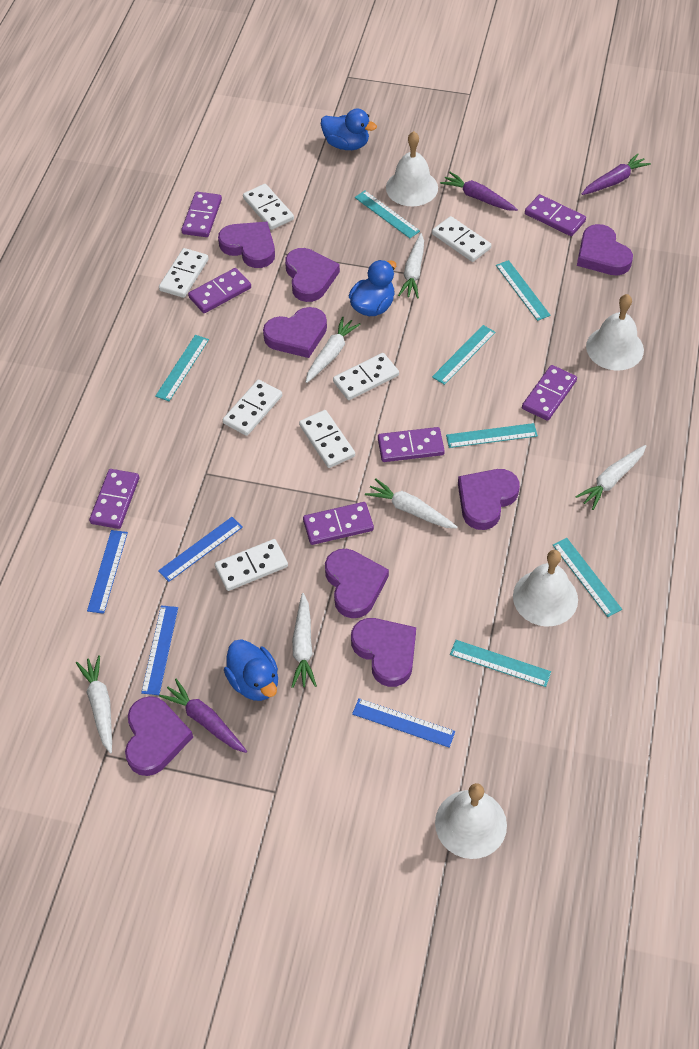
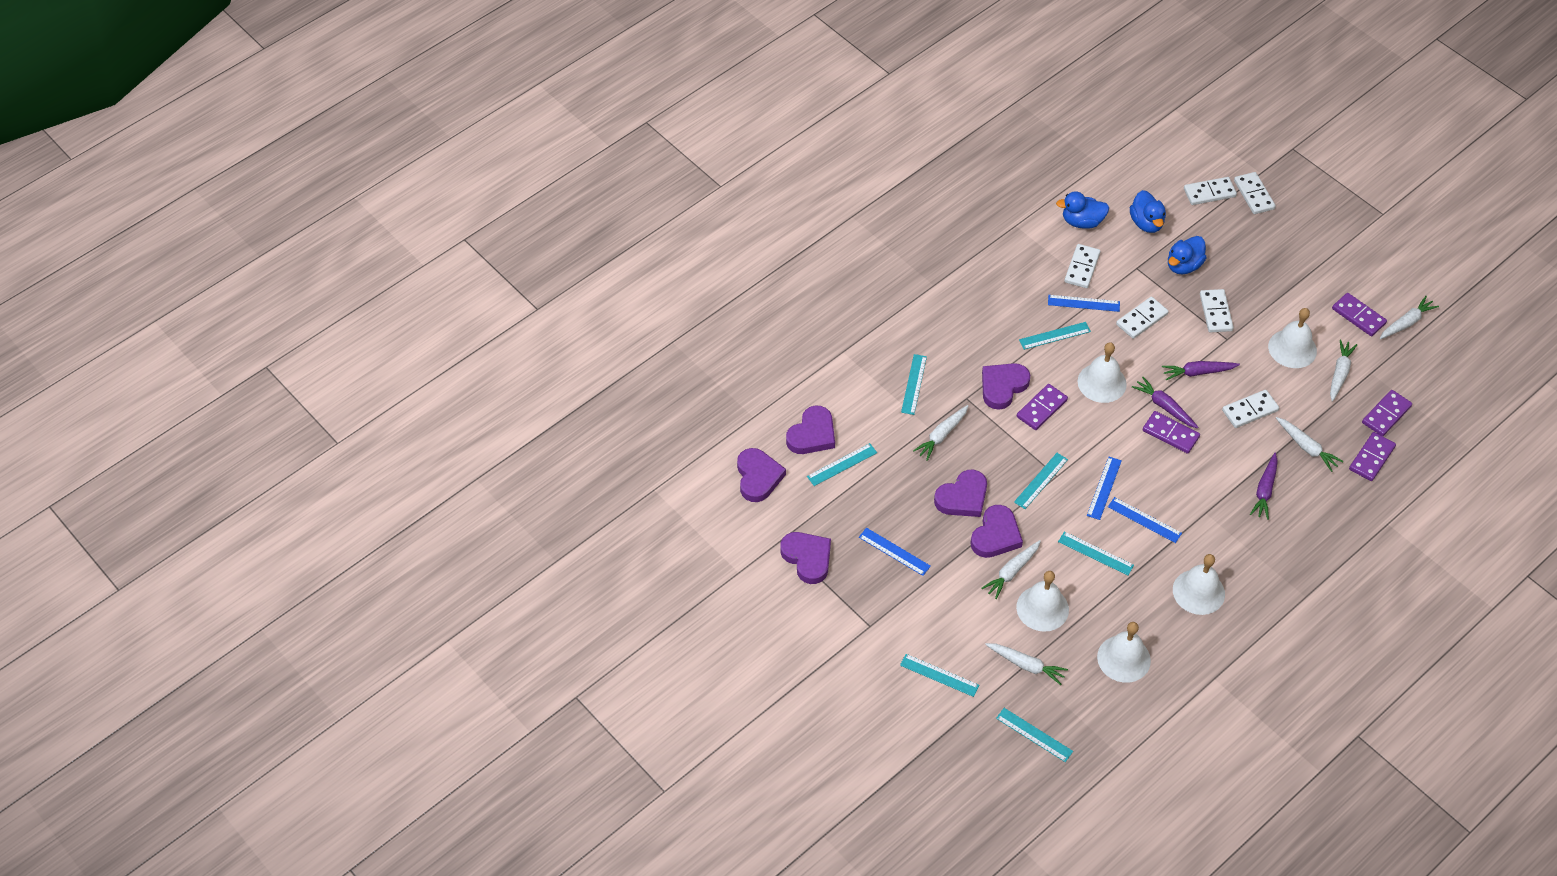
purple domino: [89,469,139,529] [181,192,222,237] [188,268,251,313] [303,502,374,545] [378,427,445,462] [522,365,577,421] [525,194,586,236] = 7 -> [1017,384,1068,430] [1143,411,1200,454] [1332,293,1387,336] [1349,432,1396,481] [1362,390,1412,436] = 5
purple heart: [125,696,193,776] [218,222,275,268] [263,307,327,358] [285,248,340,302] [325,549,389,618] [351,618,416,687] [458,469,520,530] [577,224,633,275] = 8 -> [737,448,786,502] [780,532,831,584] [786,406,835,454] [934,470,987,517] [970,505,1023,558] [982,363,1030,410] = 6
white bell: [386,131,438,206] [435,783,507,859] [513,550,578,626] [586,294,644,370] = 4 -> [1016,571,1069,632] [1078,342,1127,403] [1097,622,1151,683] [1173,554,1225,615] [1268,308,1317,368] = 5
white domino: [159,248,209,298] [215,539,288,591] [223,380,282,436] [243,184,294,230] [299,410,355,468] [333,353,399,400] [432,216,491,262] = 7 -> [1064,244,1101,288] [1116,297,1169,339] [1184,177,1237,205] [1200,289,1234,333] [1222,390,1279,428] [1234,172,1276,214] = 6

